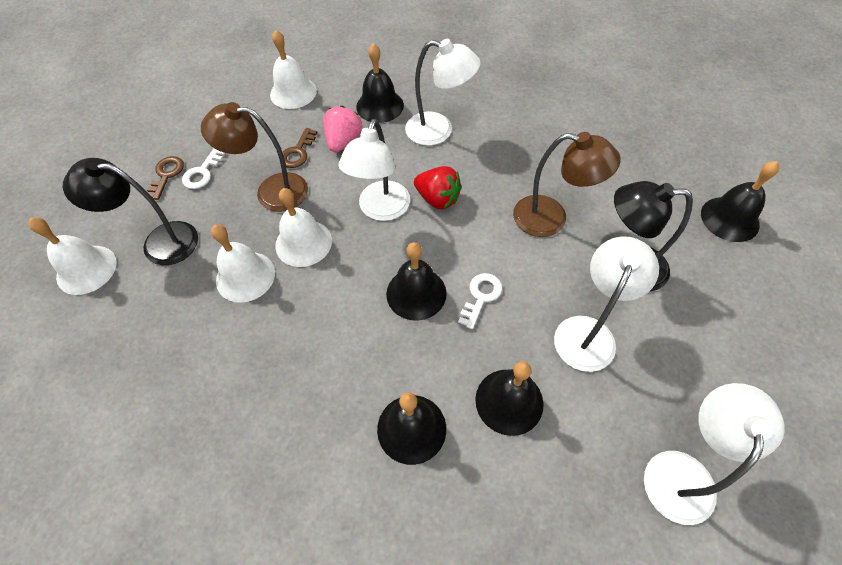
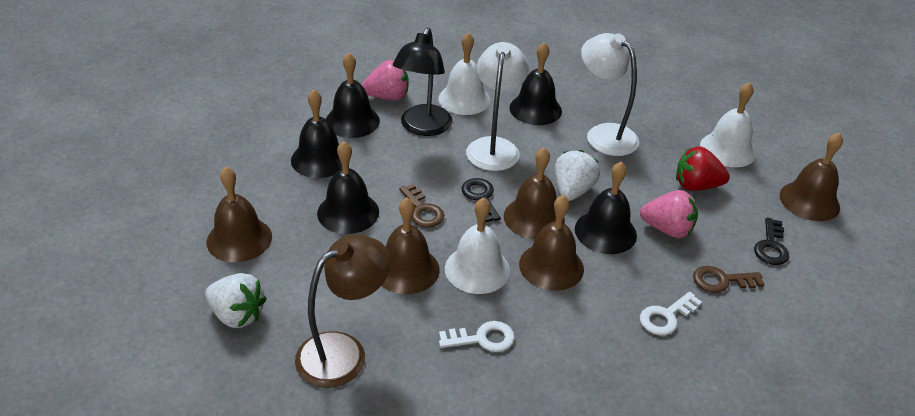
black key: none = 0 -> [462,178,501,223] [754,218,789,265] = 2
black lamp: [63,158,198,265] [614,181,693,292] = 2 -> [393,27,452,136] = 1
brown bell: none = 0 -> [207,167,272,262] [381,198,440,294] [504,147,565,239] [519,195,584,291] [780,133,843,221] = 5
brown lamp: [201,102,308,212] [513,132,621,237] = 2 -> [295,235,391,388] = 1
pink strawberry: [323,105,362,152] = 1 -> [362,60,409,100] [640,190,698,238] = 2
white bell: [28,217,117,295] [211,224,275,303] [270,30,317,109] [275,188,332,267] = 4 -> [438,32,491,115] [445,198,510,294] [700,82,756,167] = 3
white lamp: [338,119,410,221] [405,39,481,146] [554,236,659,372] [644,383,785,525] = 4 -> [466,42,529,171] [581,33,639,156] = 2
white strawberry: none = 0 -> [205,273,267,328] [555,150,600,201] = 2

